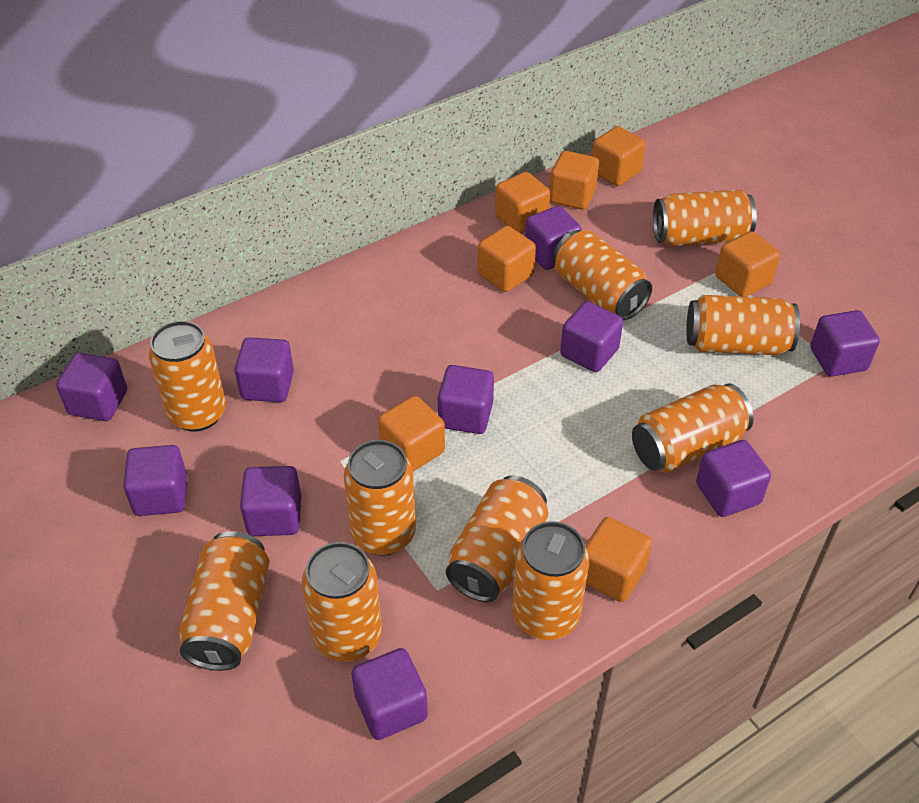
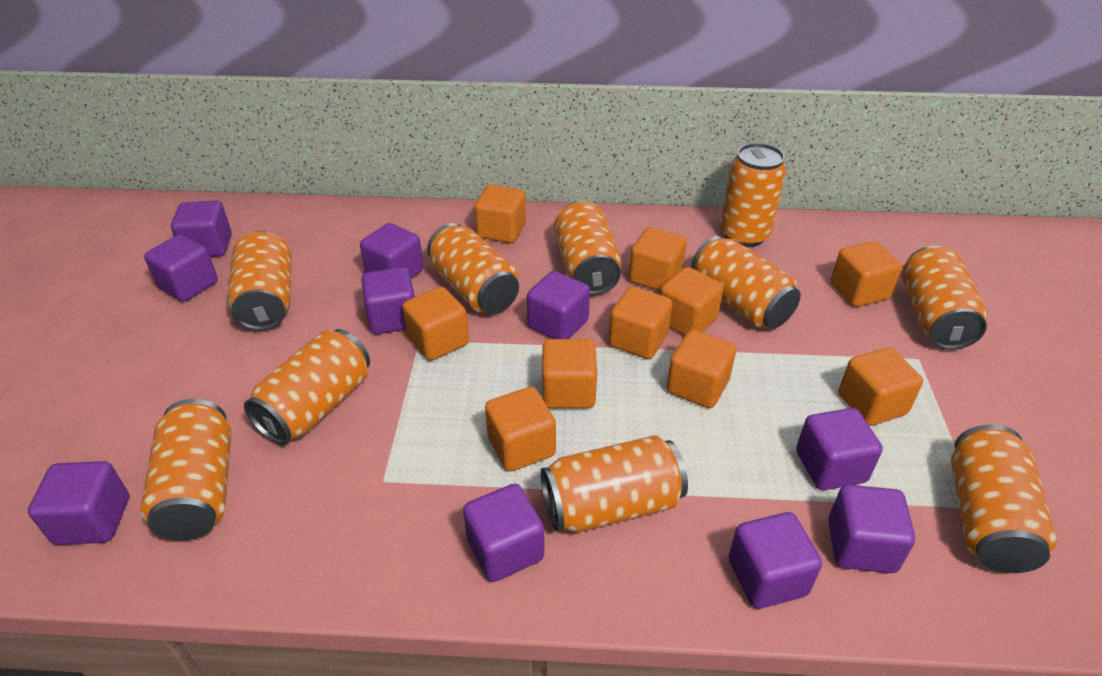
orange cube: [378,396,445,472] [478,226,536,292] [495,172,550,234] [550,151,599,210] [585,517,652,602] [592,126,646,186] [715,231,780,297] = 7 -> [402,287,469,361] [474,184,526,243] [485,387,556,472] [542,339,597,408] [609,286,673,359] [629,227,687,291] [660,267,724,335] [667,330,736,408] [831,241,902,307] [839,347,923,426] = 10

